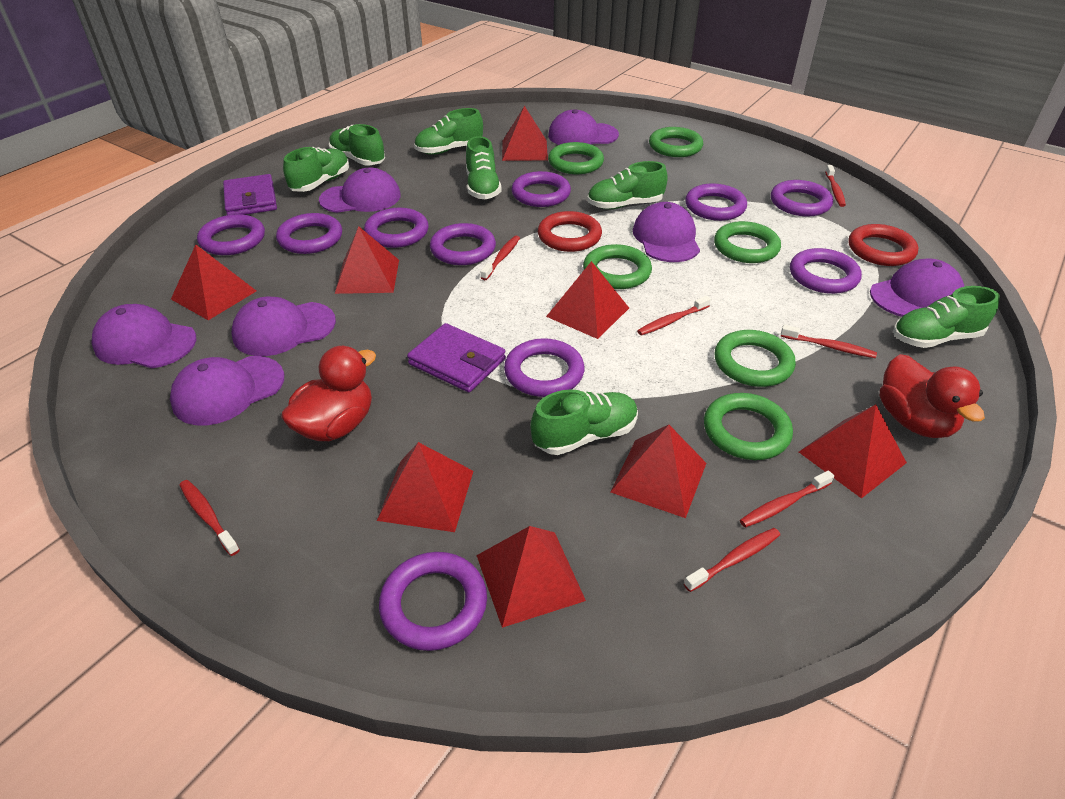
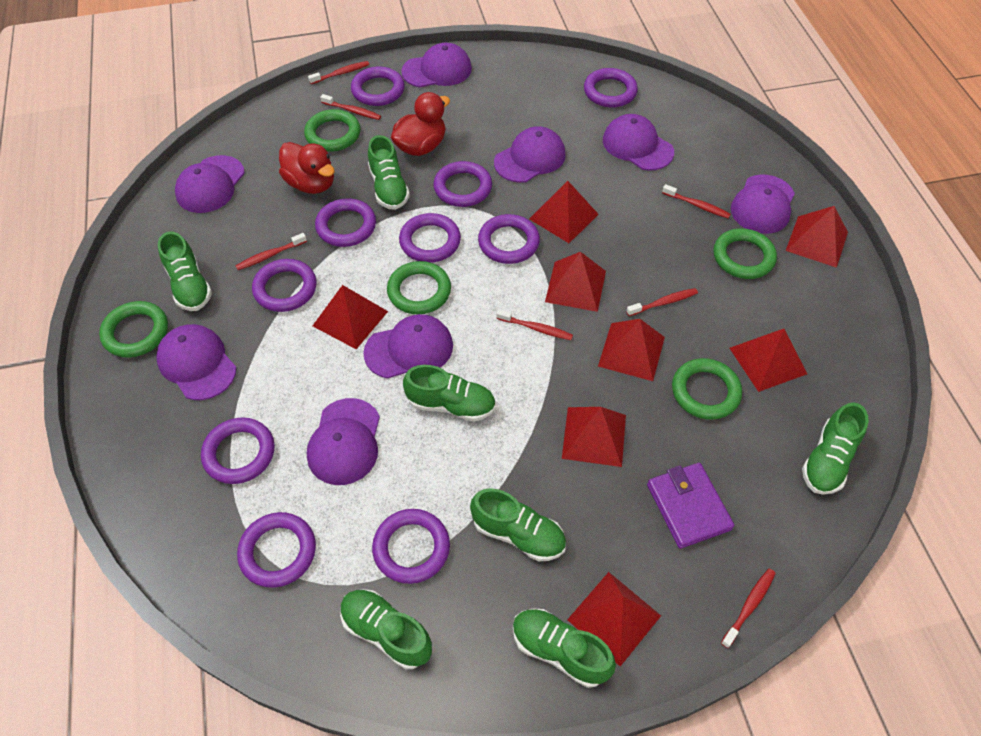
green ring: [548,142,604,174] [583,244,652,289] [649,127,703,157] [704,393,793,460] [714,221,781,263] [715,330,796,387] = 6 -> [99,301,168,358] [304,109,361,151] [387,261,451,314] [672,358,742,420] [714,228,777,279] = 5
purple cap: [92,304,196,368] [170,356,284,426] [231,297,336,356] [319,167,401,213] [548,109,619,145] [633,202,700,262] [870,258,964,317] = 7 -> [156,324,236,400] [175,155,245,213] [307,398,380,485] [363,314,453,379] [401,43,472,88] [494,126,566,183] [603,114,674,171] [731,175,795,234] = 8
purple wallet: [223,174,277,215] [407,323,506,392] = 2 -> [647,463,734,549] = 1
red ring: [538,211,602,252] [848,224,919,266] = 2 -> none = 0

